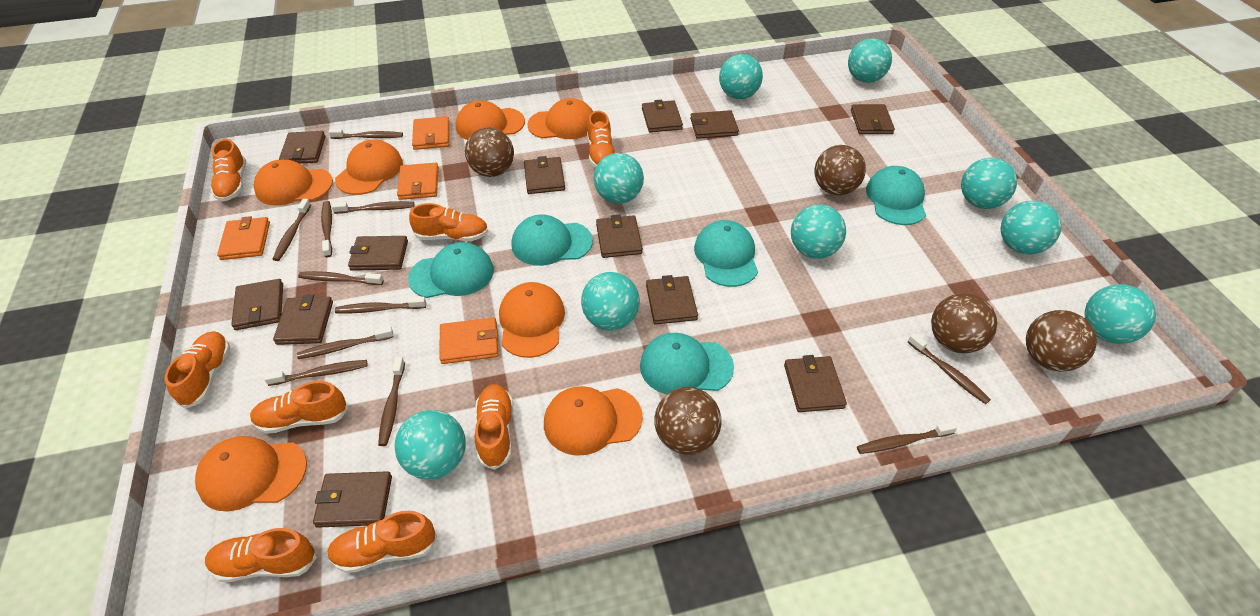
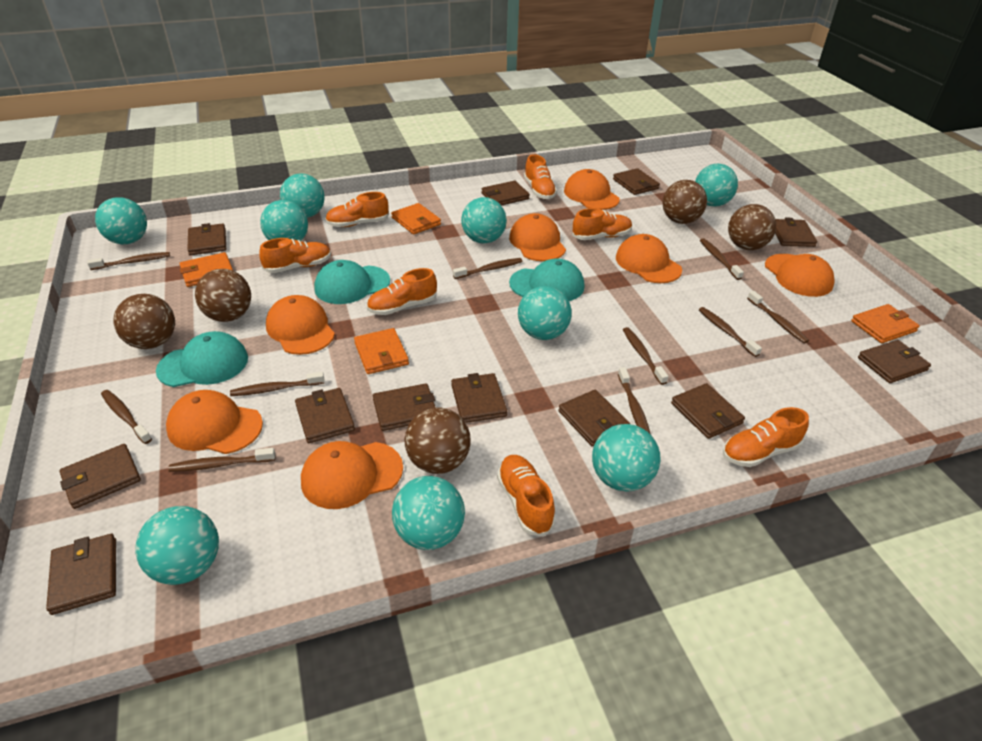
brown toothbrush: [264,360,368,386] [272,199,311,261] [297,326,394,359] [298,271,384,285] [321,201,332,257] [328,129,403,139] [331,201,414,214] [335,297,426,314] [378,357,405,446] [857,422,957,454] [908,333,991,404] = 11 -> [87,252,170,270] [101,390,152,444] [168,448,275,472] [230,372,325,396] [453,258,523,279] [618,367,651,435] [623,327,668,385] [699,307,762,357] [700,238,744,280] [747,291,809,344] = 10
orange shoe: [165,331,230,409] [205,528,317,582] [211,139,246,201] [250,381,348,434] [327,511,437,573] [409,203,489,241] [475,384,513,470] [587,111,615,168] = 8 -> [259,238,331,273] [325,192,389,227] [367,268,437,315] [497,455,556,536] [524,154,557,199] [572,208,632,240] [723,407,809,467] = 7
turquoise cap: [408,242,494,298] [511,214,593,266] [640,333,734,394] [694,220,758,287] [866,166,926,225] = 5 -> [156,331,248,387] [314,260,390,304] [509,258,584,301] = 3

